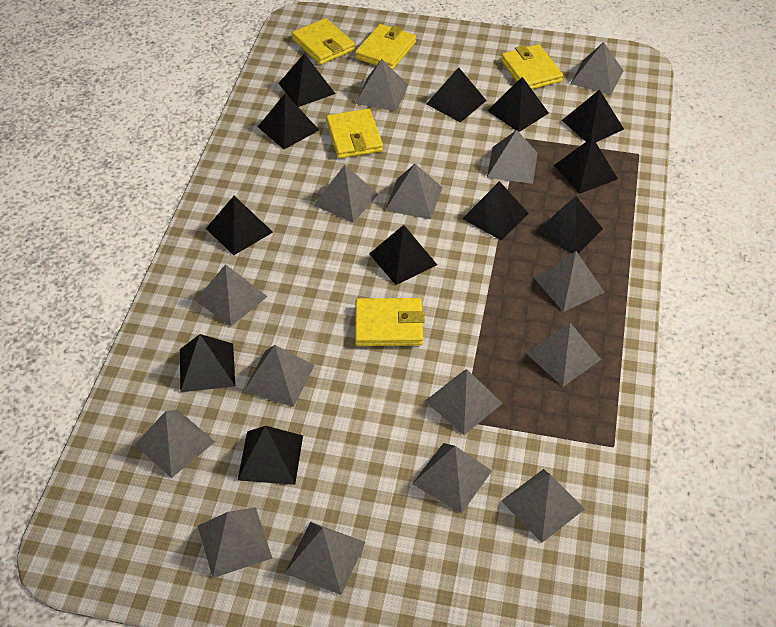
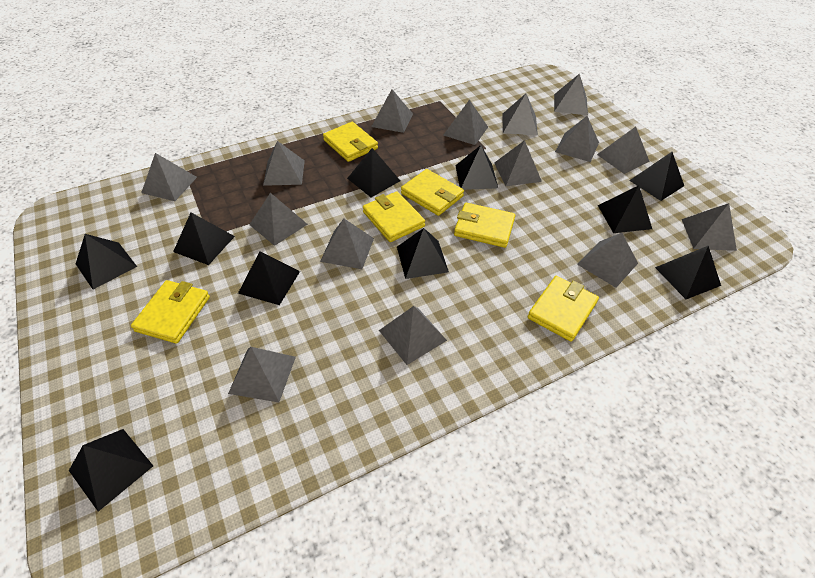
black pyramid: [180,334,235,392] [206,196,273,255] [238,426,303,485] [258,94,319,149] [279,53,335,107] [369,225,437,285] [427,67,487,122] [462,181,529,241] [487,77,549,132] [536,196,603,254] [554,137,618,194] [562,90,624,142] = 12 -> [69,429,153,512] [76,234,137,289] [173,213,235,265] [238,251,300,305] [347,148,400,197] [397,228,449,279] [455,145,498,190] [598,185,652,233] [629,152,684,201] [655,246,721,299] = 10
yellow wallet: [292,18,355,65] [326,109,383,159] [355,24,416,69] [355,298,425,346] [501,44,563,89] = 5 -> [131,280,210,344] [323,122,378,162] [363,191,425,242] [401,169,464,216] [454,203,515,248] [527,276,599,342] = 6

